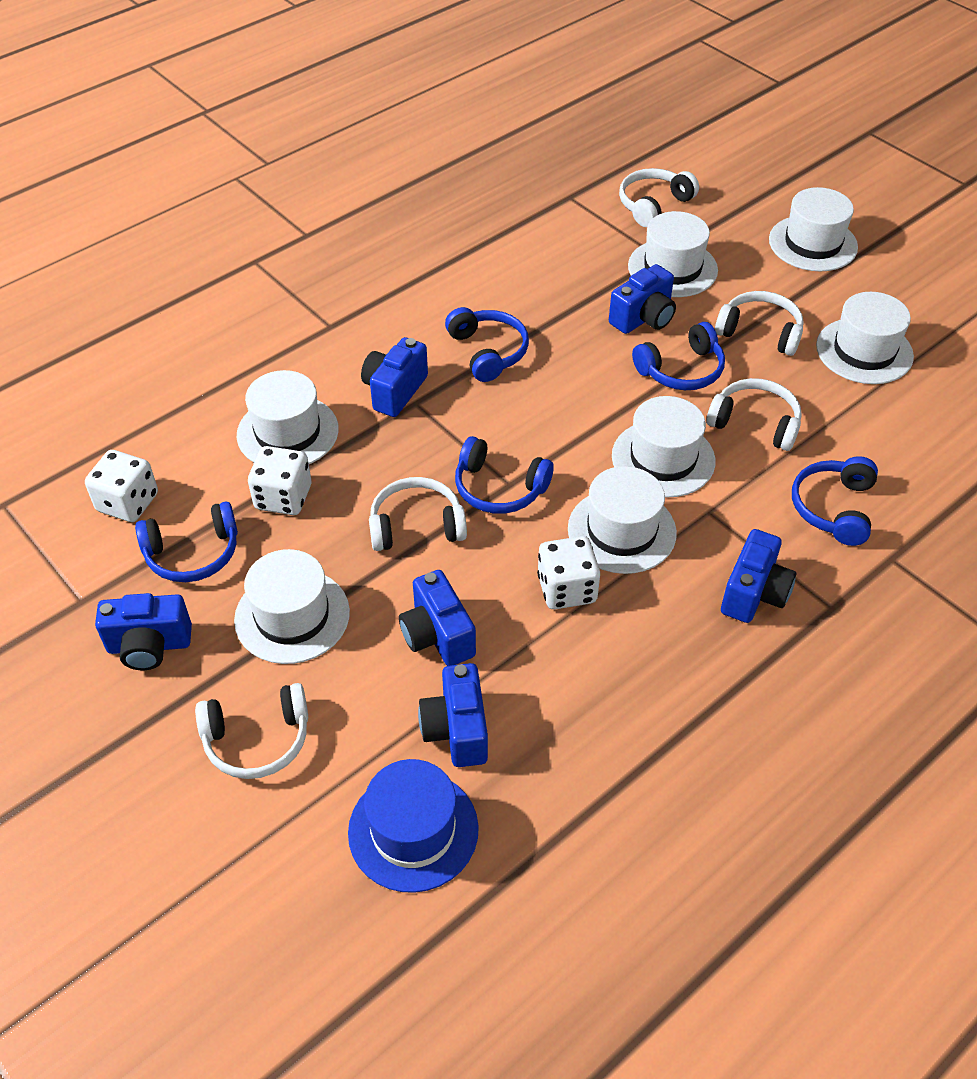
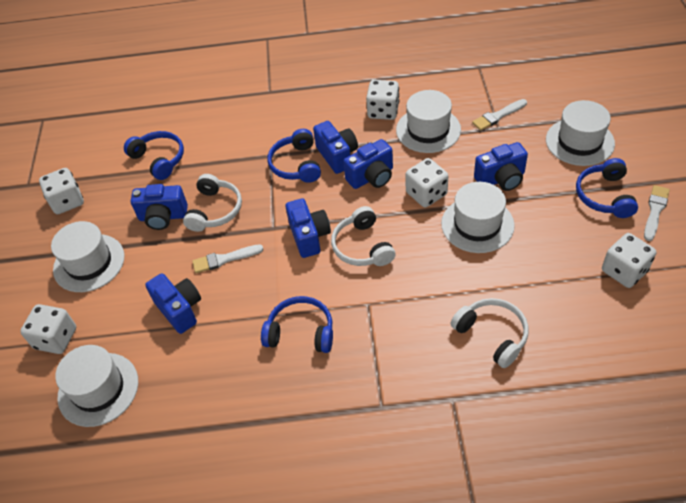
blue hat: [348,759,479,893] = 1 -> none = 0
blue headphones: [135,502,238,582] [445,307,529,382] [455,436,554,514] [632,322,725,390] [792,456,878,546] = 5 -> [124,131,184,180] [261,296,333,353] [268,129,321,183] [576,158,638,218] = 4
white brush: none = 0 -> [192,244,263,273] [472,99,527,131] [644,185,670,241] = 3
white dice: [85,450,158,522] [248,446,311,515] [537,536,600,609] = 3 -> [20,304,76,354] [39,168,84,214] [366,80,399,120] [405,158,448,207] [602,233,656,288] = 5
white hat: [234,549,350,664] [237,370,339,464] [568,466,677,574] [612,396,715,497] [628,211,718,297] [769,187,858,272] [816,292,914,384] = 7 -> [51,221,125,292] [55,345,138,427] [396,90,461,153] [441,182,515,253] [546,100,615,166] = 5
white headphones: [195,683,308,779] [369,477,467,551] [619,168,699,227] [706,378,802,451] [715,291,804,356] = 5 -> [183,174,242,232] [331,206,396,266] [451,298,529,368] = 3

